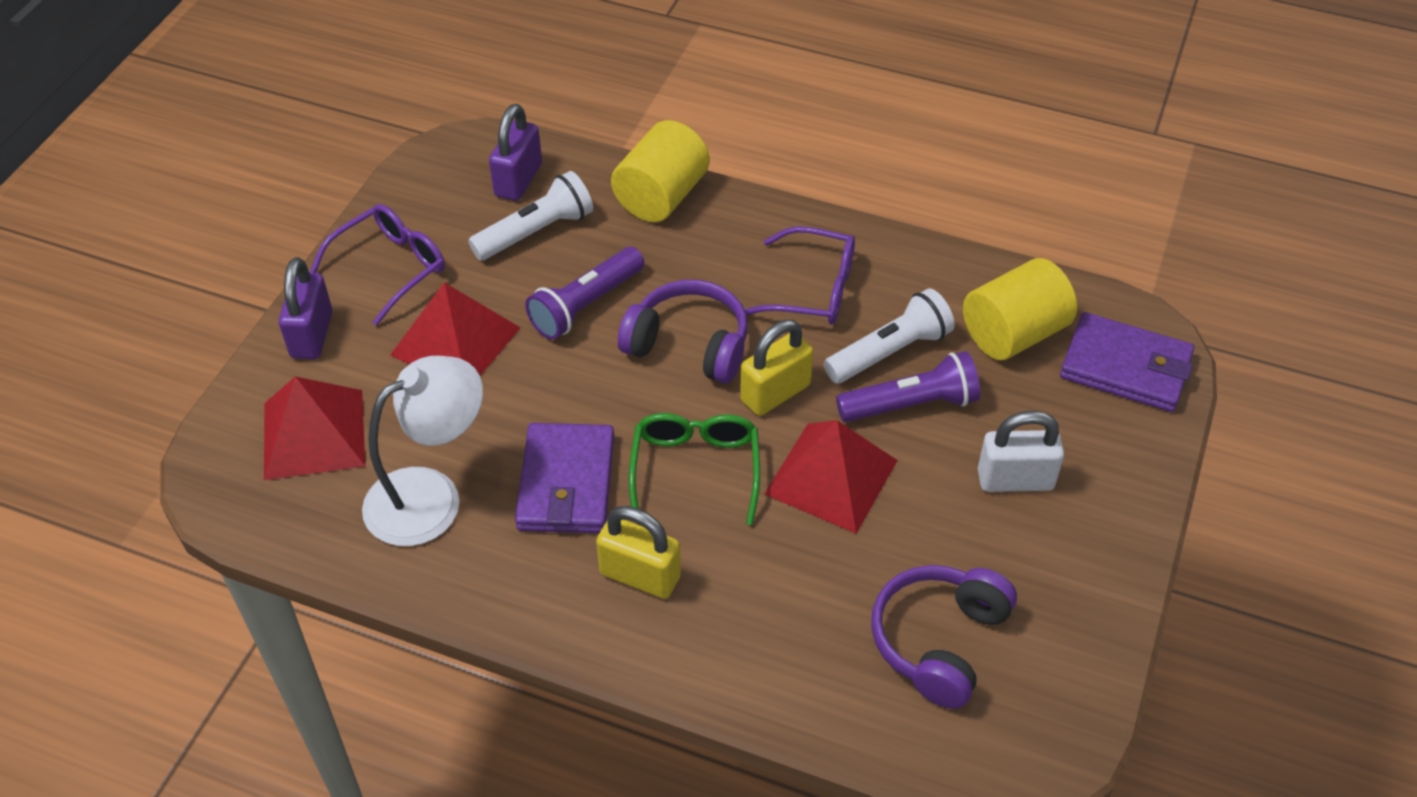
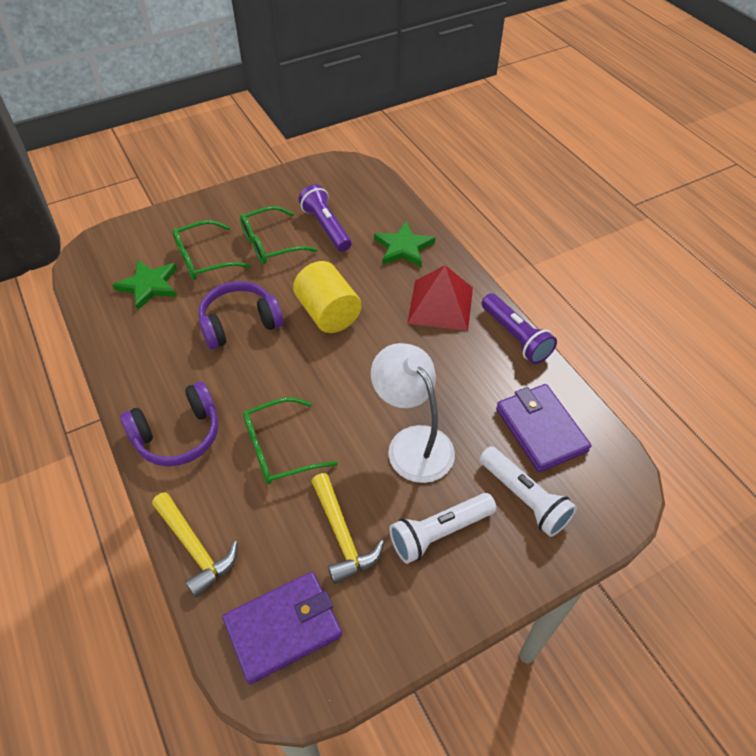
green glasses: [628,413,760,525] = 1 -> [172,220,251,280] [240,206,318,264] [243,397,338,484] = 3
green star: none = 0 -> [112,260,177,311] [374,221,435,267] = 2
purple glasses: [310,204,445,326] [744,226,855,324] = 2 -> none = 0
purple padlock: [279,257,332,359] [489,104,542,201] = 2 -> none = 0
red pyramid: [264,376,365,480] [390,282,521,376] [764,420,898,534] = 3 -> [407,265,473,331] = 1
white padlock: [978,411,1064,492] = 1 -> none = 0
yellow cylinder: [611,120,710,222] [963,258,1077,360] = 2 -> [293,261,362,333] = 1
yellow hammer: none = 0 -> [152,492,238,597] [312,473,384,584] = 2
yellow padlock: [596,506,681,599] [740,320,813,416] = 2 -> none = 0

